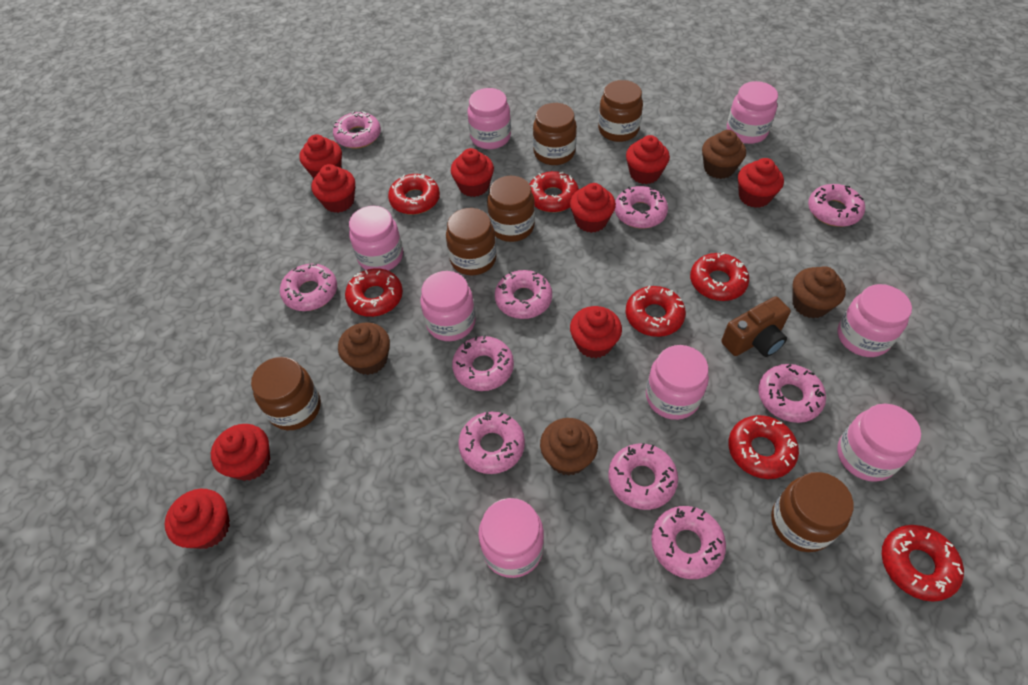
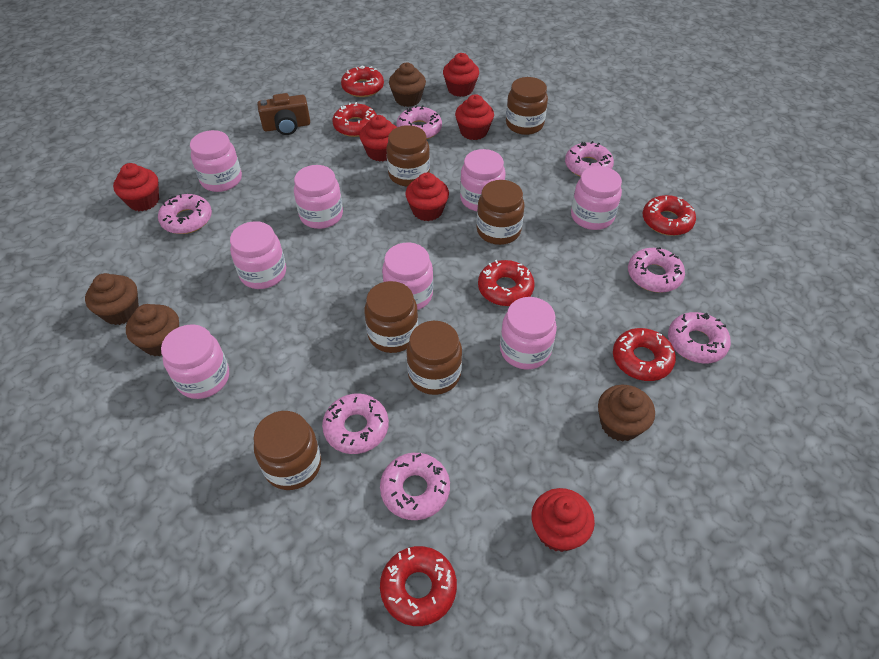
pink donut: [280,263,337,311] [333,111,381,149] [452,335,514,391] [458,412,525,474] [495,270,552,319] [608,443,678,510] [615,186,668,228] [651,506,726,579] [758,364,826,423] [808,184,865,227] = 10 -> [158,194,212,234] [322,394,389,454] [380,453,450,520] [397,105,442,139] [565,141,614,177] [628,247,685,293] [668,312,731,363] = 7
red cupcake: [164,489,230,549] [211,424,270,481] [299,134,342,178] [311,164,355,213] [451,148,494,197] [570,183,616,233] [570,306,622,358] [626,135,670,184] [738,158,784,208] = 9 -> [113,163,159,211] [360,115,397,162] [405,173,449,221] [443,53,479,97] [455,94,494,140] [531,488,595,552] = 6
red donut: [345,268,403,317] [388,174,440,214] [529,171,579,212] [626,285,686,337] [690,252,749,301] [728,415,799,479] [882,525,964,602] = 7 -> [332,102,377,137] [341,65,384,97] [380,546,457,626] [478,260,535,306] [613,328,676,381] [643,195,696,236] = 6

